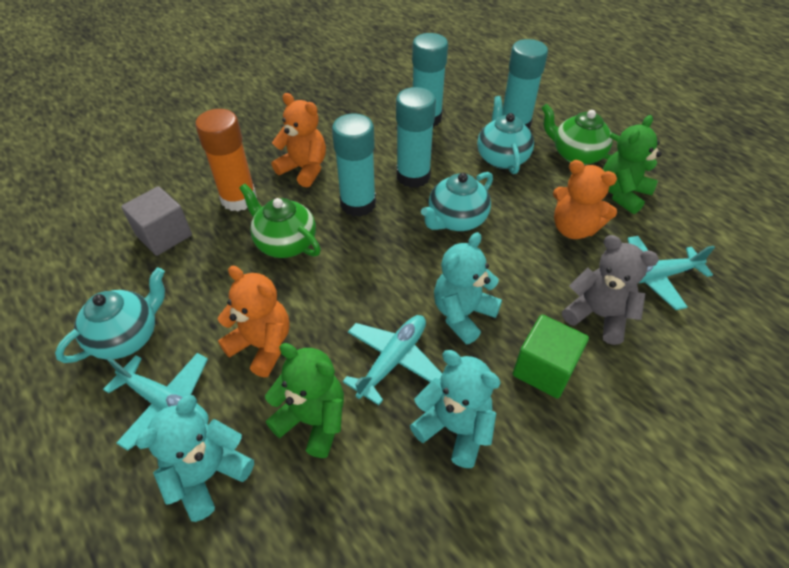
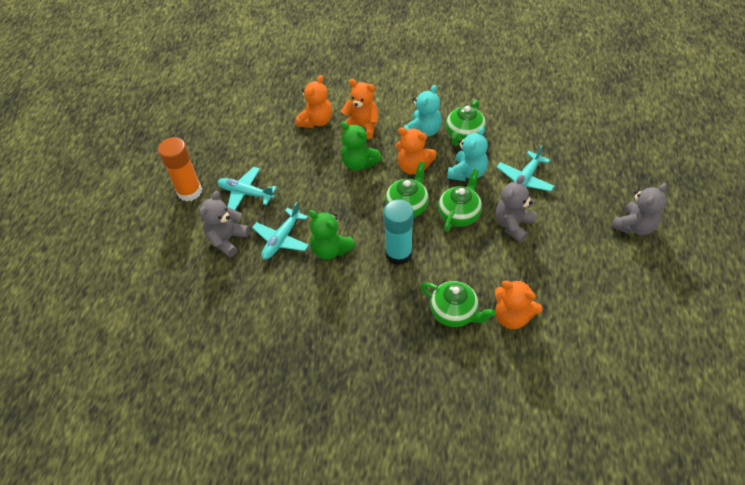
green cube: [513,315,589,399] = 1 -> none = 0
green teapot: [239,184,321,258] [542,104,620,165] = 2 -> [386,161,429,217] [420,281,495,327] [438,169,482,232] [446,100,486,146] = 4
grey cube: [121,186,192,256] = 1 -> none = 0
grey teddy bear: [562,235,659,345] = 1 -> [199,191,250,257] [496,175,537,243] [611,183,667,235] = 3
orange teddy bear: [218,266,290,378] [271,93,326,188] [553,160,617,239] = 3 -> [296,75,332,128] [341,79,378,139] [396,128,436,175] [495,280,543,329] = 4
turquoise glue stick: [332,114,376,217] [396,87,436,188] [412,33,448,127] [502,39,548,128] = 4 -> [383,199,414,265] = 1
turquoise teapot: [55,267,165,363] [421,172,493,231] [477,96,534,174] = 3 -> none = 0
turquoise teddy bear: [135,395,254,522] [410,350,501,468] [434,232,502,344] = 3 -> [404,85,442,137] [447,127,488,181] = 2

